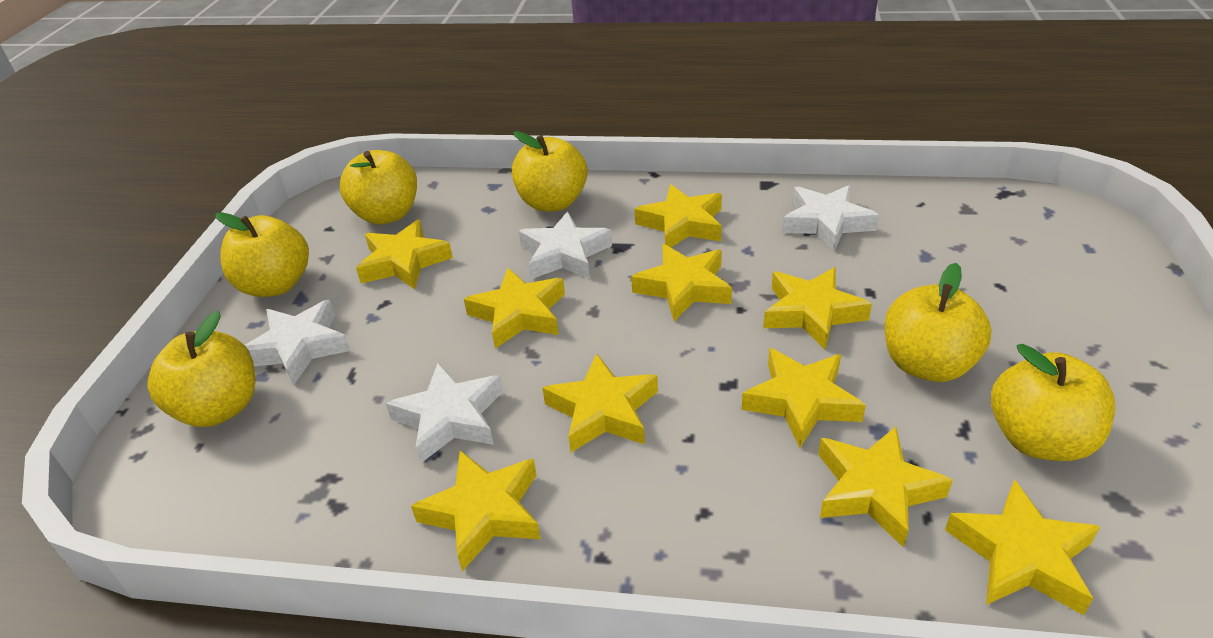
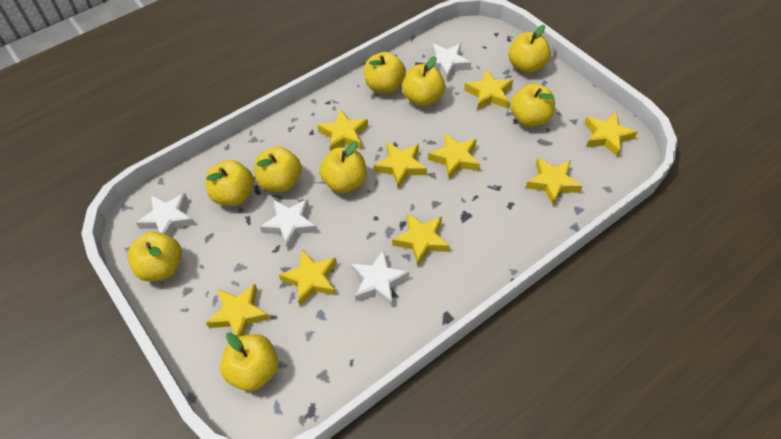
yellow apple: [147,311,256,427] [216,212,309,297] [340,150,417,224] [512,131,588,211] [884,263,991,382] [991,344,1115,461] = 6 -> [128,232,182,282] [206,160,254,206] [220,332,278,391] [254,147,302,192] [319,141,367,193] [364,52,406,94] [402,56,445,107] [508,25,551,73] [510,84,555,127] = 9
yellow star: [356,220,453,290] [411,450,541,571] [464,268,565,349] [543,353,658,452] [631,244,732,321] [635,185,722,247] [741,348,866,448] [763,267,872,350] [818,427,953,548] [945,480,1100,615] = 10 -> [206,284,270,337] [279,249,337,306] [317,110,368,151] [374,142,427,188] [392,213,450,266] [428,133,480,179] [464,69,513,110] [526,158,583,206] [584,112,637,157] = 9

